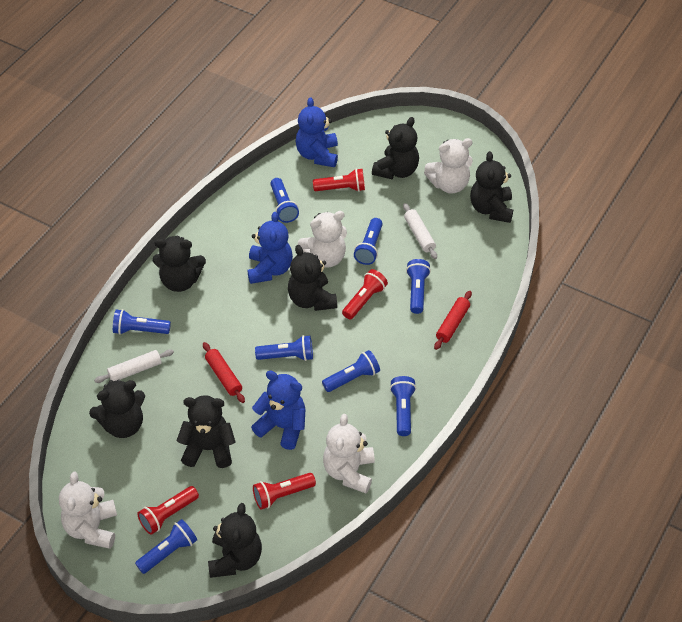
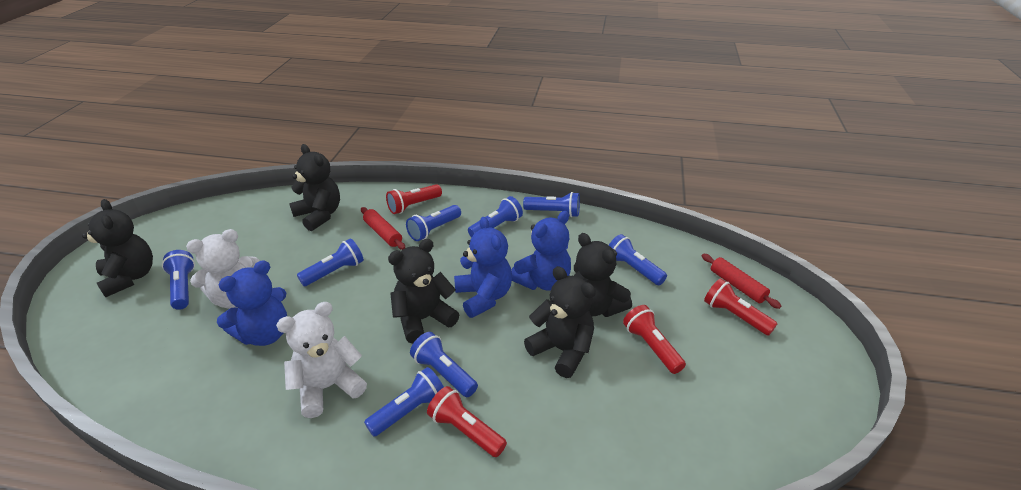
black teddy bear: [89,379,145,438] [153,235,206,292] [176,395,236,468] [208,503,262,578] [288,245,337,311] [372,117,419,179] [470,151,513,223] = 7 -> [82,199,153,298] [289,144,340,231] [388,239,459,343] [524,266,596,378] [574,233,632,317] = 5
white rolling pin: [94,349,174,383] [403,203,437,259] = 2 -> none = 0
white teddy bear: [59,472,117,549] [298,211,347,268] [323,414,375,493] [424,138,473,194] = 4 -> [186,229,259,309] [276,302,367,418] = 2

